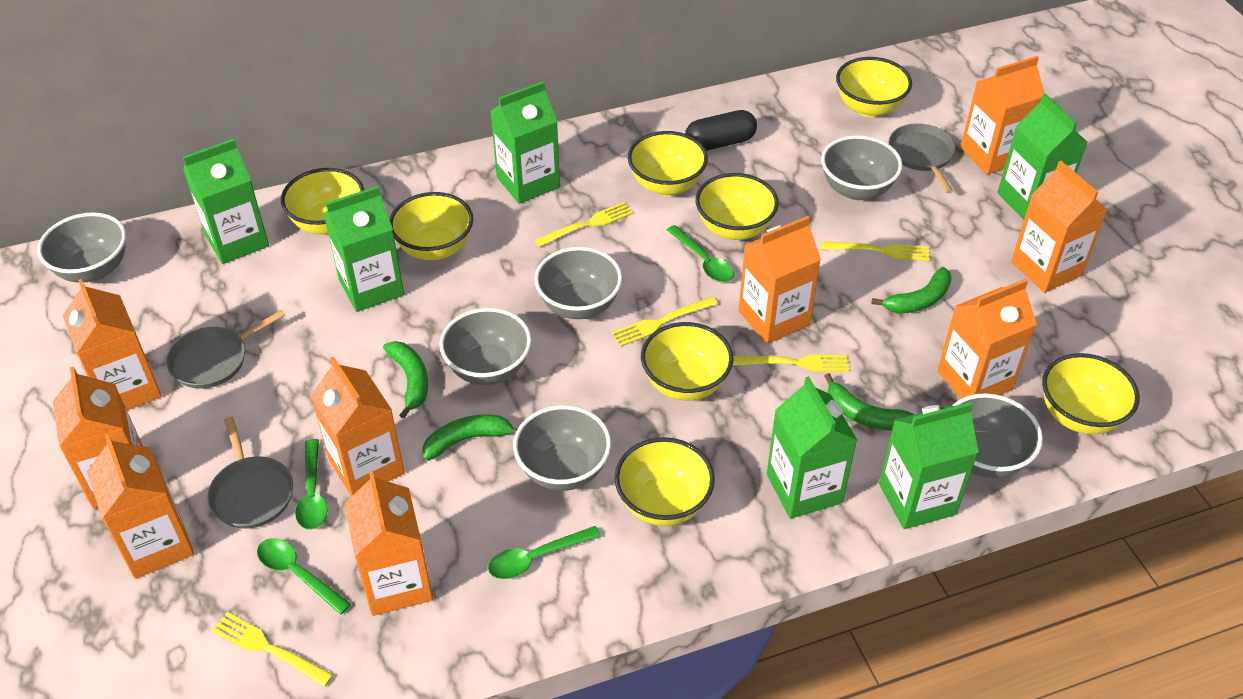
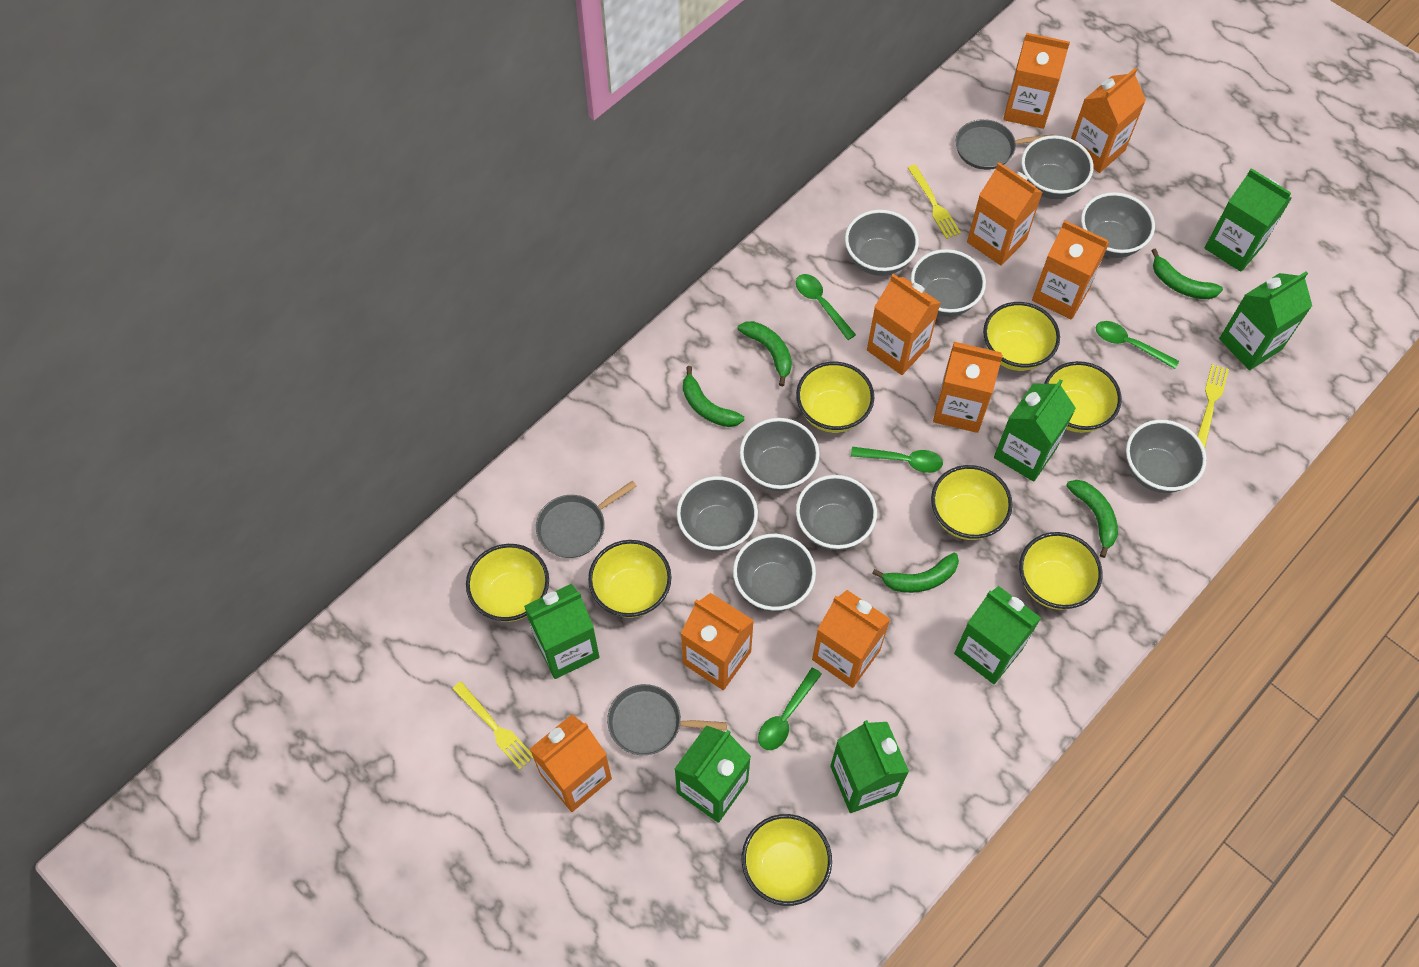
black capsule: [685,110,757,151] = 1 -> none = 0
green banana: [383,341,428,419] [422,414,517,461] [825,373,915,431] [871,267,952,314] = 4 -> [683,366,744,427] [738,321,792,386] [872,553,959,593] [1066,480,1118,558] [1151,249,1223,299] = 5
green carton: [183,139,269,264] [324,186,404,312] [490,81,560,204] [767,376,857,519] [879,402,979,529] [998,94,1087,220] = 6 -> [524,584,599,679] [675,725,751,823] [830,720,909,813] [954,586,1041,684] [994,379,1076,482] [1205,168,1292,272] [1219,271,1312,370] = 7
grey bowl: [37,213,126,282] [439,308,532,385] [513,405,611,491] [534,247,622,319] [821,135,903,200] [952,393,1043,478] = 6 -> [677,476,758,552] [733,534,816,611] [740,418,820,491] [796,475,877,550] [845,210,919,276] [911,249,986,317] [1021,135,1094,199] [1081,192,1155,258] [1126,420,1207,493] = 9
yellow fork: [212,612,333,687] [534,202,633,247] [612,296,718,347] [733,355,849,372] [821,241,930,261] = 5 -> [452,681,533,769] [908,165,961,239] [1197,364,1229,449] = 3

